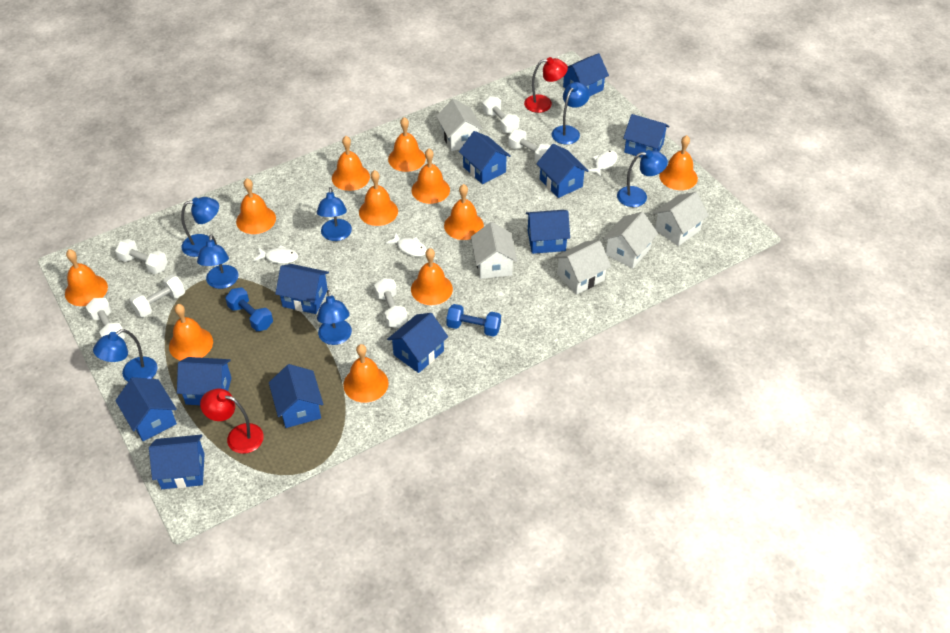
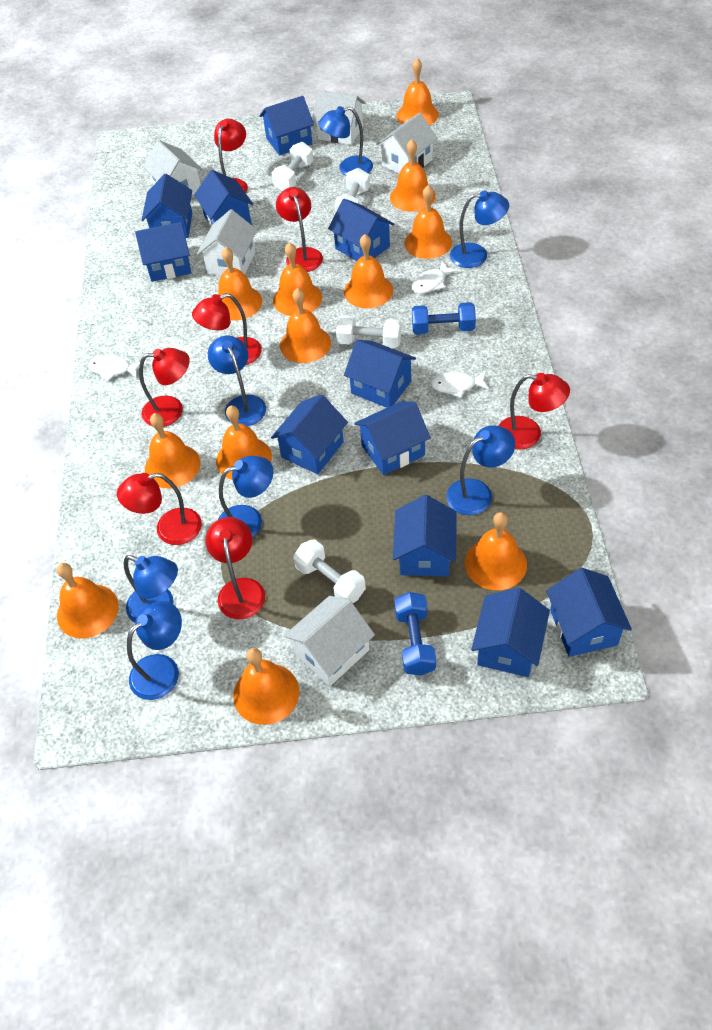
orange bell: [65,249,108,306] [169,304,213,361] [236,178,276,234] [332,136,370,191] [343,344,389,403] [359,170,398,226] [388,117,426,172] [411,248,453,305] [412,149,450,204] [444,184,484,240] [659,135,698,190] = 11 -> [57,563,119,639] [145,413,200,489] [216,405,272,480] [218,247,262,321] [233,648,299,725] [273,242,322,316] [280,288,331,363] [344,234,393,308] [390,139,436,212] [397,58,439,125] [404,185,452,259] [465,512,527,590] = 12
red lamp: [200,388,264,454] [524,57,568,113] = 2 -> [117,473,202,545] [139,348,190,427] [192,293,262,365] [206,517,265,619] [214,119,248,193] [276,187,323,272] [499,373,570,449] = 7
white dumbbell: [86,298,125,339] [115,239,168,274] [129,275,185,317] [374,278,408,328] [483,96,519,133] [508,129,551,162] = 6 -> [272,142,313,191] [293,539,366,603] [335,168,370,211] [336,315,402,348] = 4

